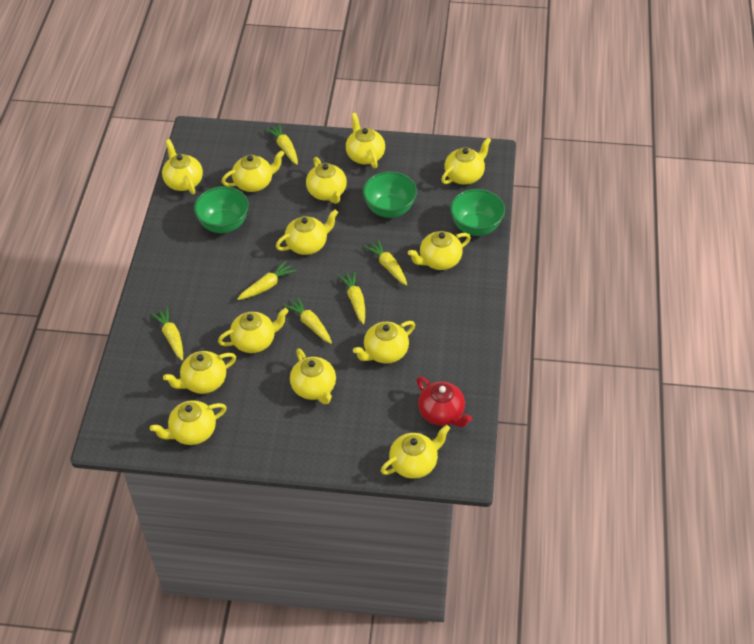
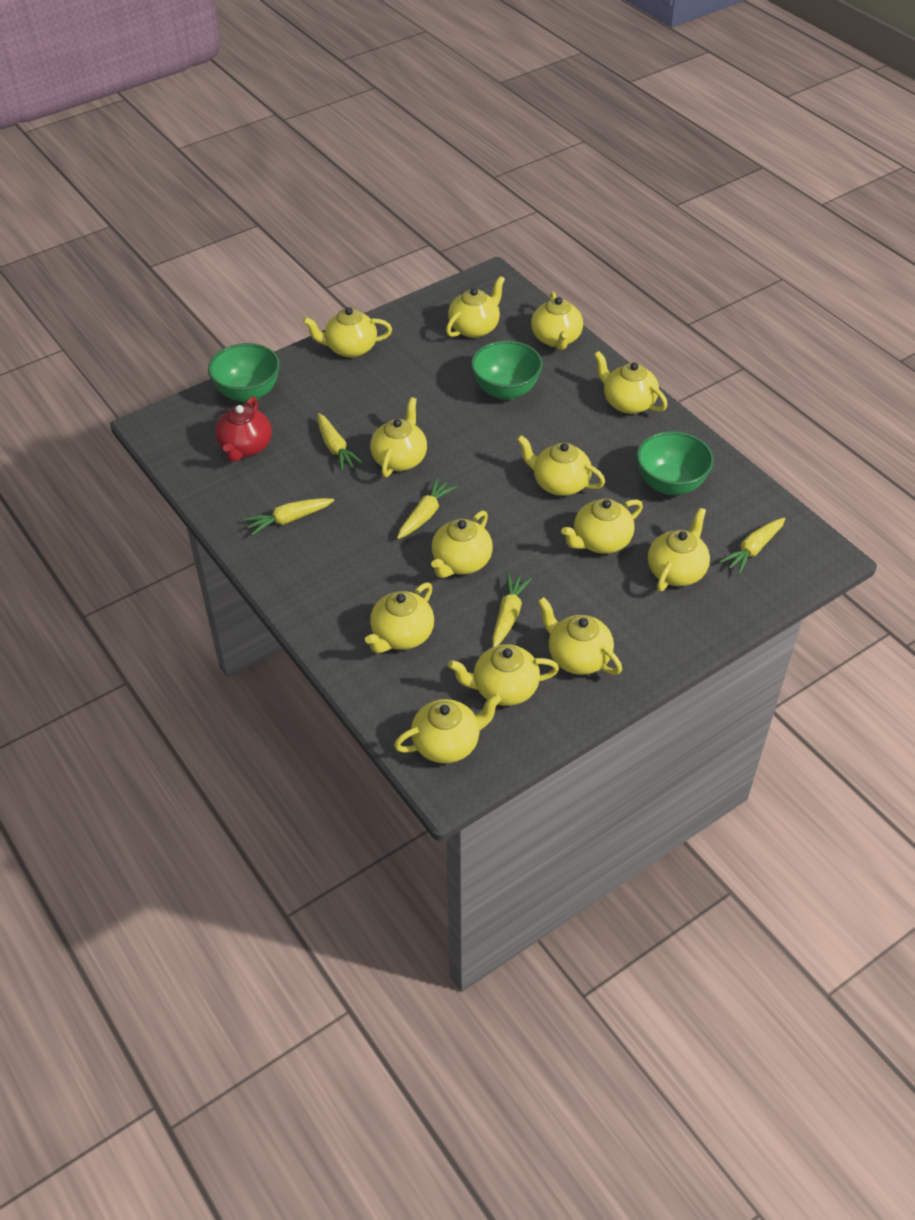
yellow carrot: [151,307,183,361] [237,261,297,300] [265,123,298,165] [283,296,332,344] [338,271,365,324] [364,239,407,286] = 6 -> [244,498,334,536] [317,413,363,471] [397,478,457,539] [492,573,532,647] [719,518,785,575] = 5

